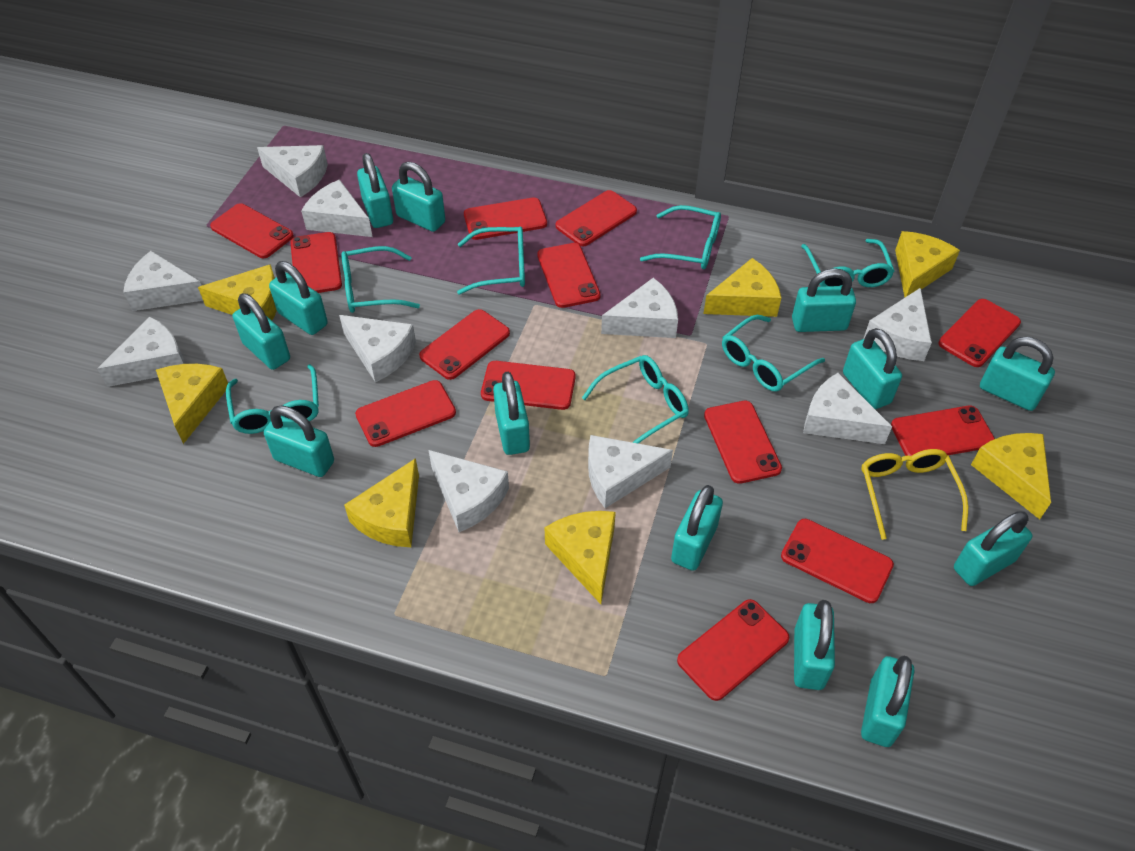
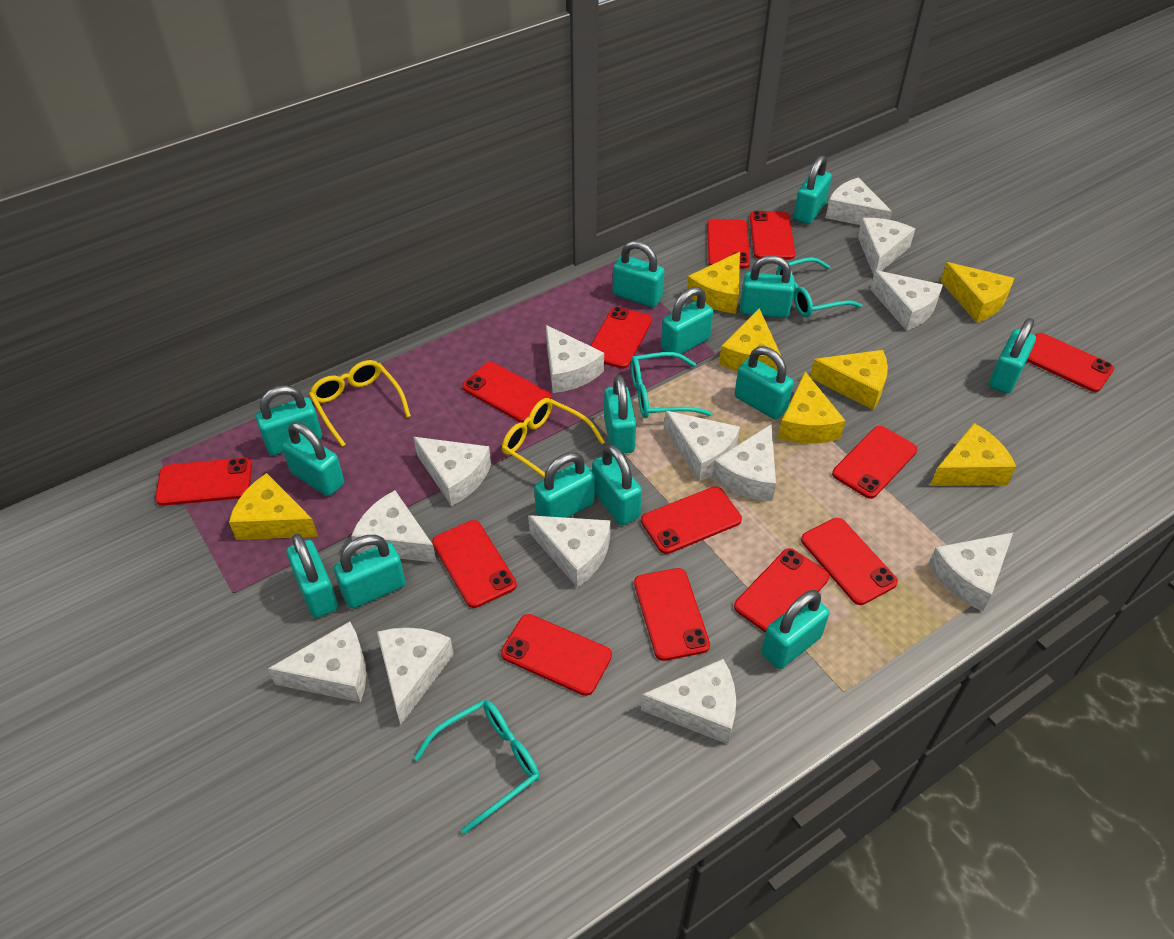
turquoise glasses: [226,364,319,434] [341,246,420,313] [457,227,525,295] [582,355,689,443] [640,205,721,269] [722,315,825,392] [801,239,895,287] = 7 -> [414,700,540,834] [631,352,712,418] [777,257,862,317] = 3
turquoise padlock: [233,293,290,370] [264,405,334,477] [269,261,328,335] [357,153,393,228] [392,162,445,232] [493,372,530,455] [671,485,723,571] [792,268,856,332] [794,600,835,690] [843,328,902,409] [861,656,914,747] [954,511,1032,586] [980,337,1055,411] = 13 -> [256,385,322,456] [282,422,344,496] [287,533,338,618] [334,535,406,609] [534,452,595,518] [592,444,642,525] [604,375,636,453] [613,241,664,307] [661,287,713,357] [734,346,794,419] [740,255,795,318] [761,590,829,669] [794,155,832,224] [989,318,1036,394] = 14
white cheese: [97,317,186,387] [123,251,203,311] [257,145,328,197] [301,179,372,237] [339,315,416,383] [429,450,509,532] [588,435,673,508] [601,278,678,338] [803,373,892,444] [863,288,932,361] = 10 -> [268,622,366,702] [351,490,437,563] [377,628,454,724] [414,437,491,506] [528,515,611,587] [546,325,604,393] [641,659,736,744] [664,410,740,481] [712,425,776,501] [825,177,892,225] [858,218,915,275] [870,270,943,331] [928,533,1013,611] = 13
yellow glasses: [861,449,968,540] = 1 -> [309,360,411,447] [502,398,605,477] = 2

